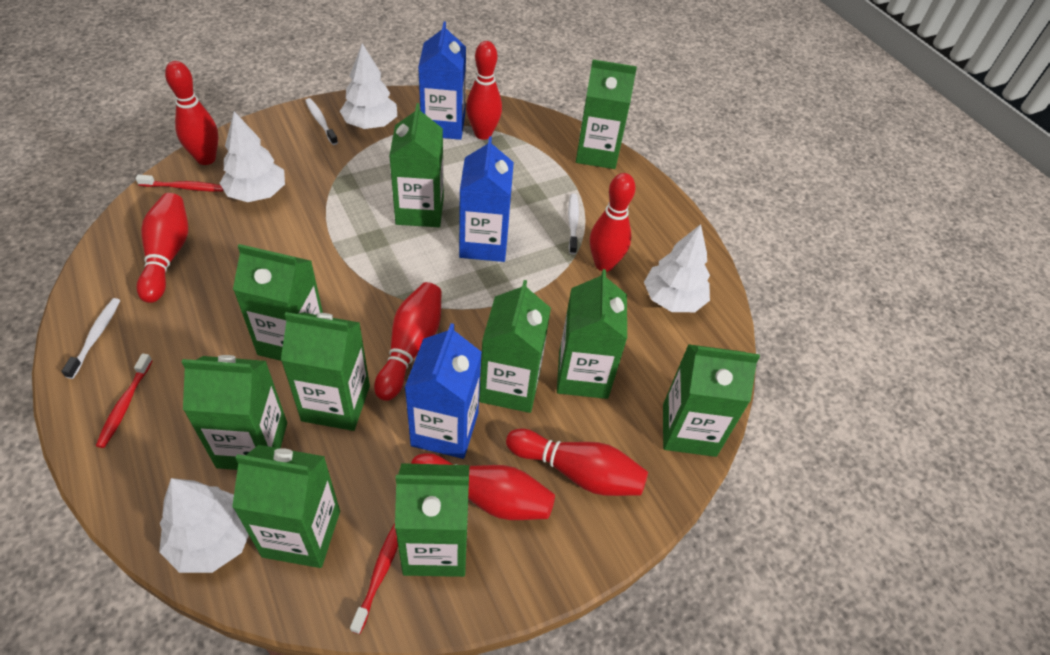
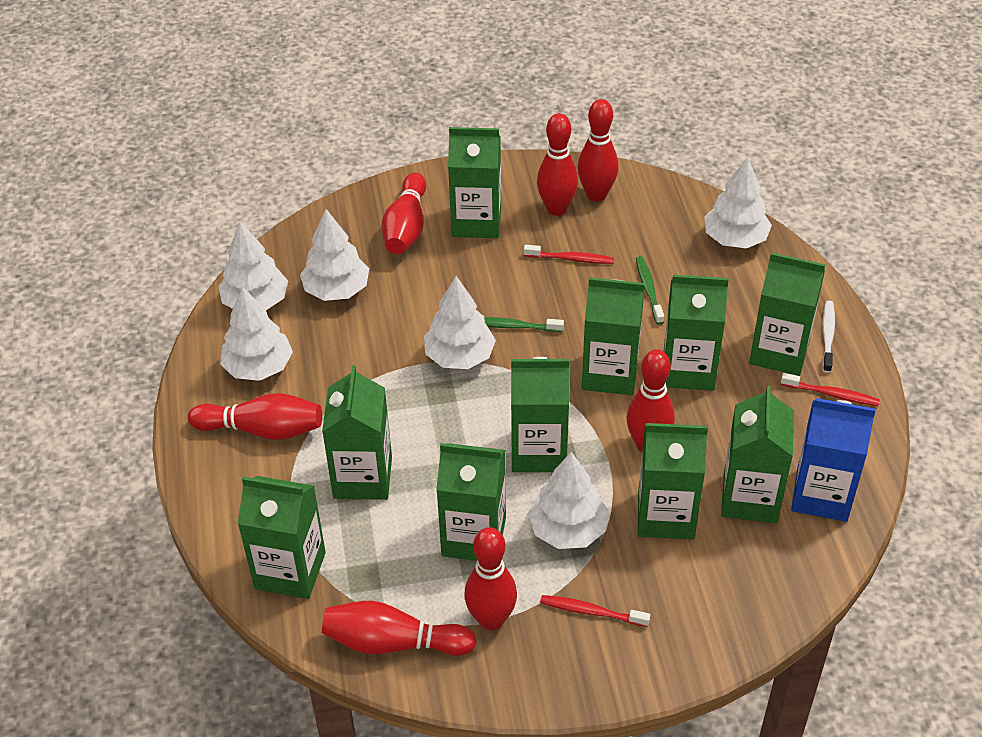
blue carton: [404,323,482,459] [418,21,466,140] [459,136,514,262] = 3 -> [791,398,876,522] = 1
green toothbrush: none = 0 -> [484,317,564,332] [636,256,664,324] = 2
white toothbrush: [61,298,120,379] [305,98,338,145] [568,193,579,254] = 3 -> [822,301,835,373] = 1
white tree: [159,478,249,573] [220,111,285,202] [340,43,397,129] [644,224,710,312] = 4 -> [218,221,288,310] [220,286,293,381] [300,209,369,301] [424,276,496,369] [528,452,608,549] [704,157,772,248] = 6

